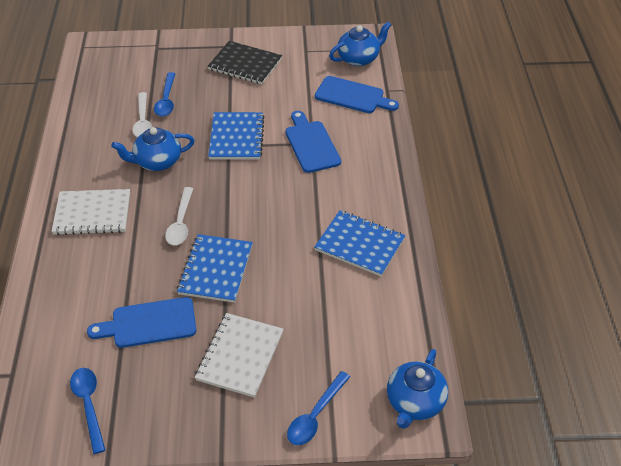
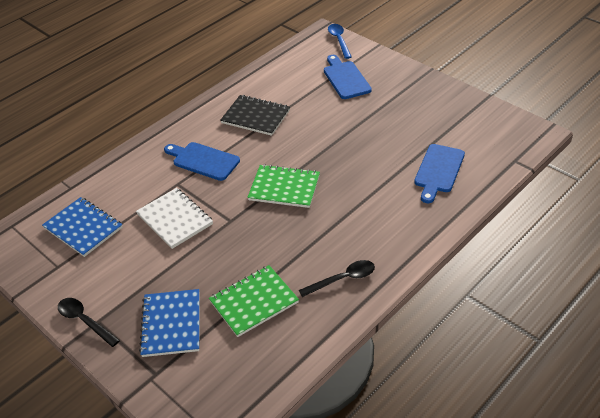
black spoon: none = 0 -> [58,298,120,347] [299,260,375,297] = 2
blue notebook: [177,234,253,303] [208,112,265,160] [314,210,405,276] = 3 -> [42,197,123,257] [139,289,199,357] = 2
blue spoon: [70,368,105,454] [154,72,176,117] [287,371,350,445] = 3 -> [328,24,352,59] = 1
blue teapot: [111,127,195,171] [329,22,391,66] [387,349,448,429] = 3 -> none = 0
green notebook: none = 0 -> [209,265,299,337] [247,164,320,208] = 2
white notebook: [52,189,130,235] [195,313,284,398] = 2 -> [136,188,213,249] = 1
white spoon: [133,92,153,137] [165,187,193,245] = 2 -> none = 0

